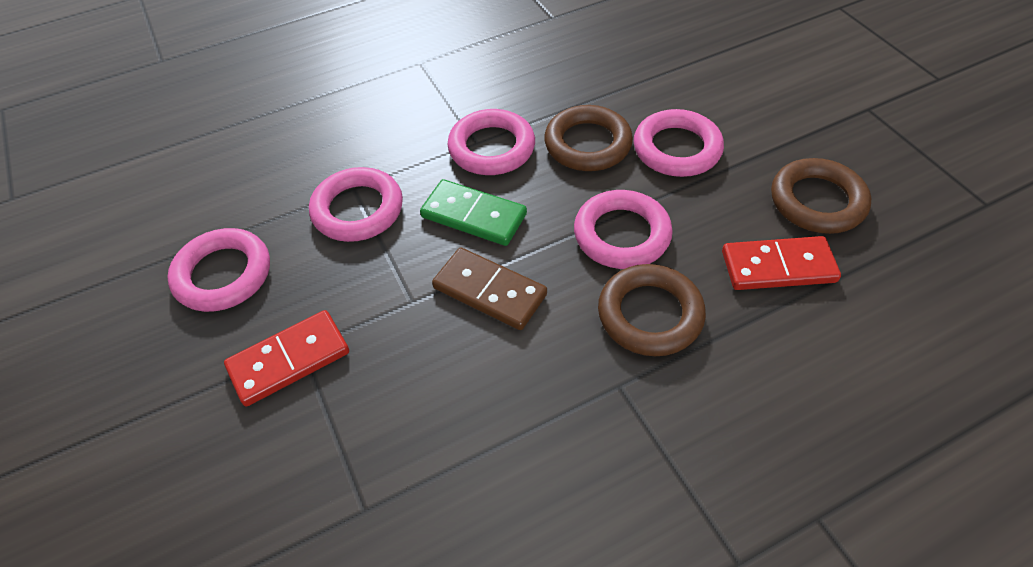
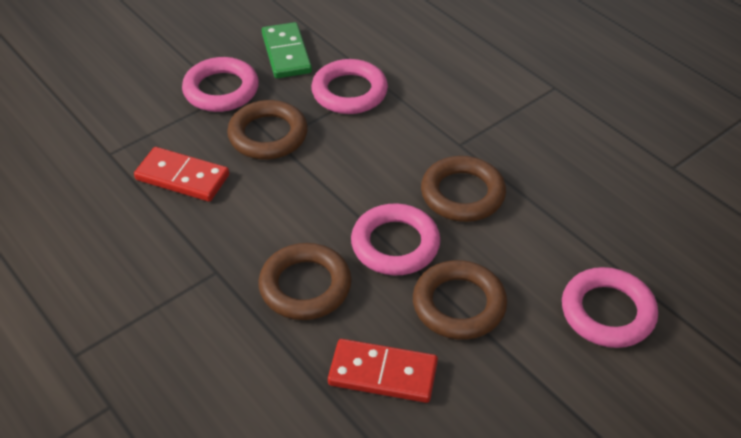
brown domino: [432,247,547,330] = 1 -> none = 0
brown ring: [544,105,633,171] [598,264,706,356] [771,158,871,234] = 3 -> [227,100,308,159] [258,243,352,320] [413,260,507,340] [421,156,506,222] = 4
pink ring: [167,228,270,312] [309,167,403,242] [448,109,535,175] [574,190,673,269] [634,109,724,177] = 5 -> [182,57,259,112] [311,59,388,114] [351,203,440,275] [562,267,658,348] = 4

